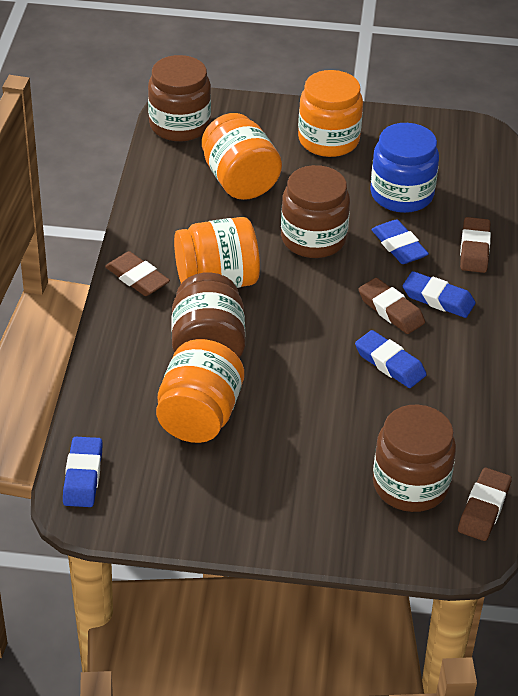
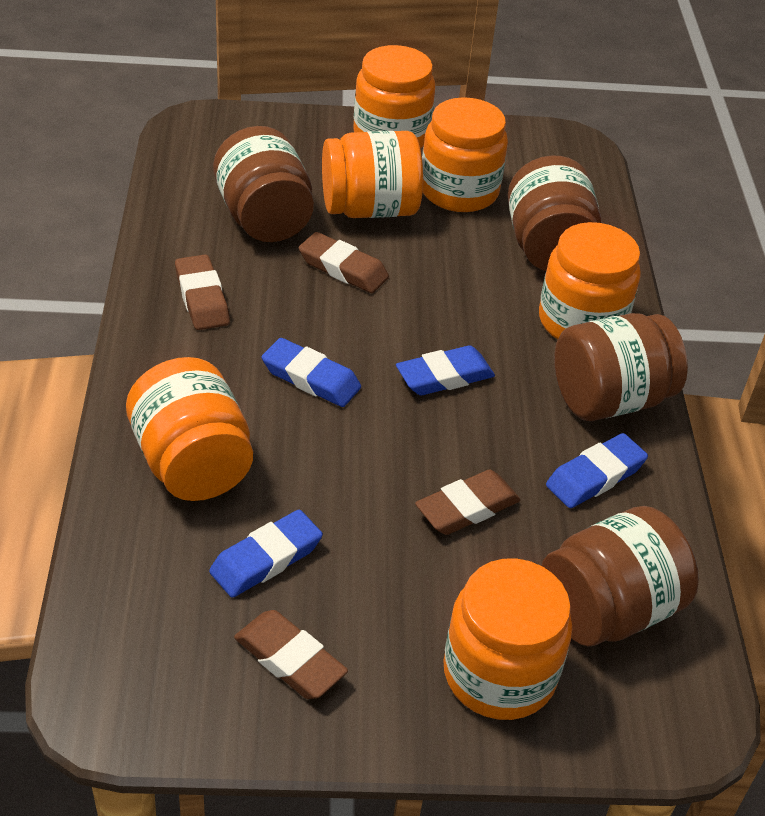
blue jar: [370,123,439,213] = 1 -> none = 0
orange jar: [156,339,244,443] [174,217,260,288] [202,113,282,200] [298,70,363,157] = 4 -> [126,357,253,501] [322,131,423,218] [353,45,435,148] [422,97,508,212] [443,558,572,720] [539,222,641,339] = 6

